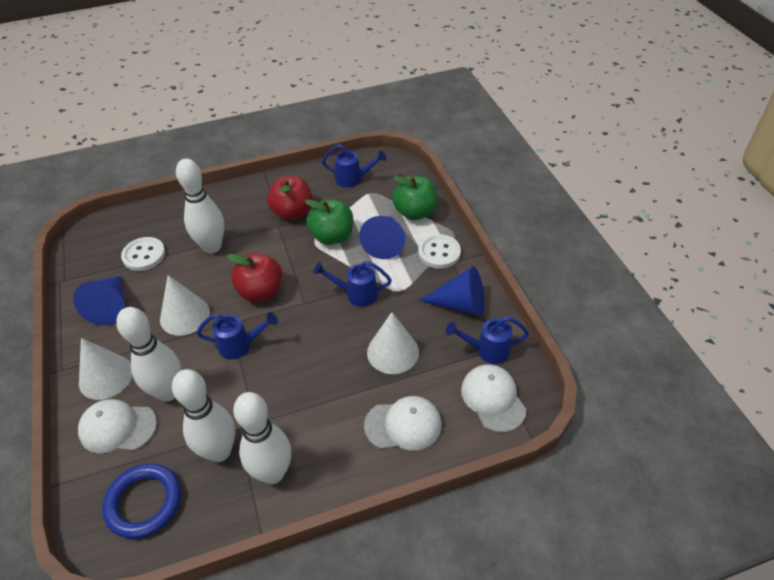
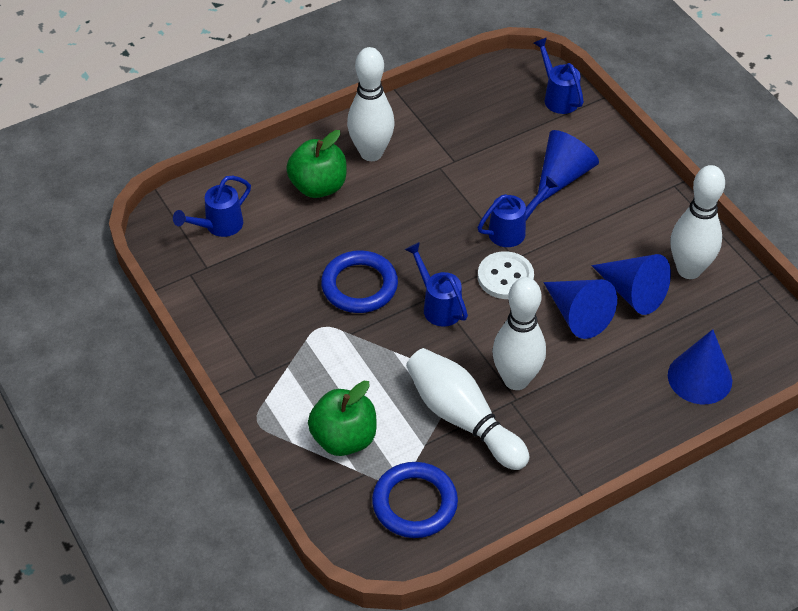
blue cone: [73,276,125,325] [359,216,405,259] [419,266,485,316] = 3 -> [538,130,599,204] [543,279,617,339] [591,254,671,315] [668,329,732,404] = 4
blue ring: [102,463,181,539] = 1 -> [321,250,398,313] [372,462,458,538] = 2
red apple: [227,253,282,302] [267,176,313,220] = 2 -> none = 0
white button: [121,237,165,271] [418,234,461,269] = 2 -> [478,251,534,299] = 1
white cap: [78,399,157,453] [364,396,442,451] [461,364,526,433] = 3 -> none = 0
white cone: [79,338,133,400] [160,275,210,336] [367,312,419,374] = 3 -> none = 0

